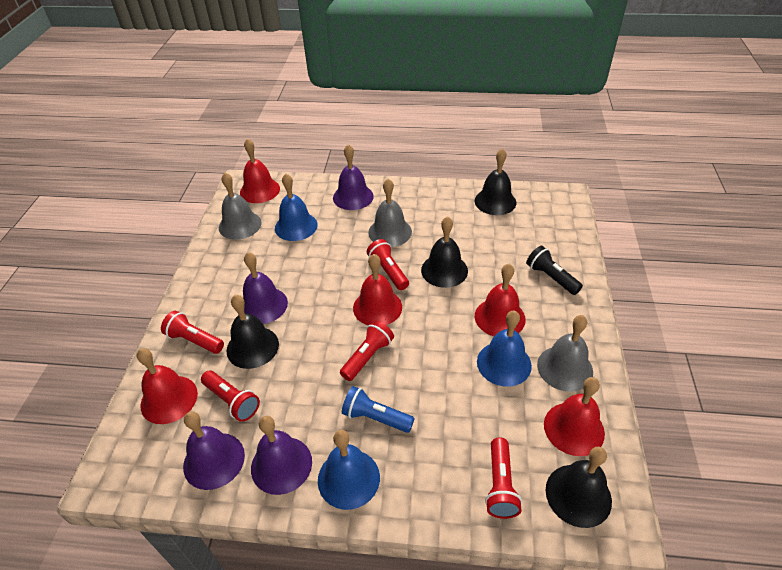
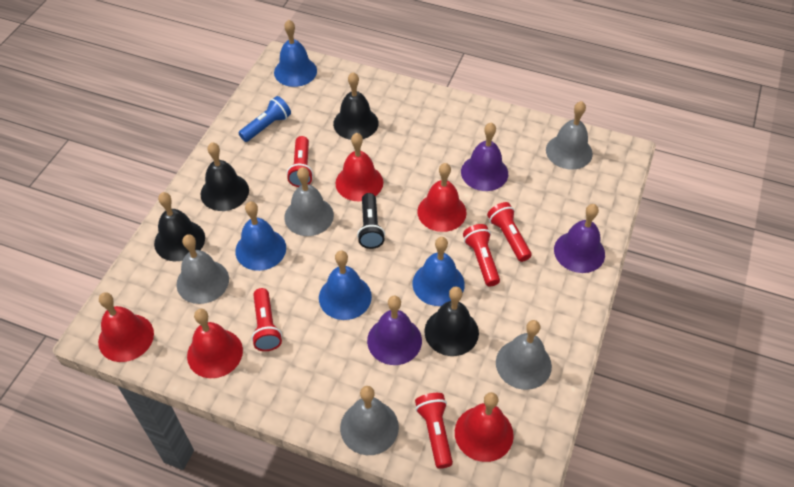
blue bell: [275,174,318,241] [318,430,380,510] [477,311,532,387] = 3 -> [235,201,286,271] [274,20,317,87] [319,251,372,320] [412,237,465,306] = 4
grey bell: [219,173,262,240] [368,179,412,247] [537,315,593,392] = 3 -> [177,234,229,304] [284,167,334,236] [340,386,399,455] [496,320,552,390] [546,101,593,170] = 5
purple bell: [183,411,245,490] [243,252,288,324] [251,416,312,495] [333,144,374,210] = 4 -> [367,296,422,365] [461,123,508,191] [554,204,605,273] = 3

